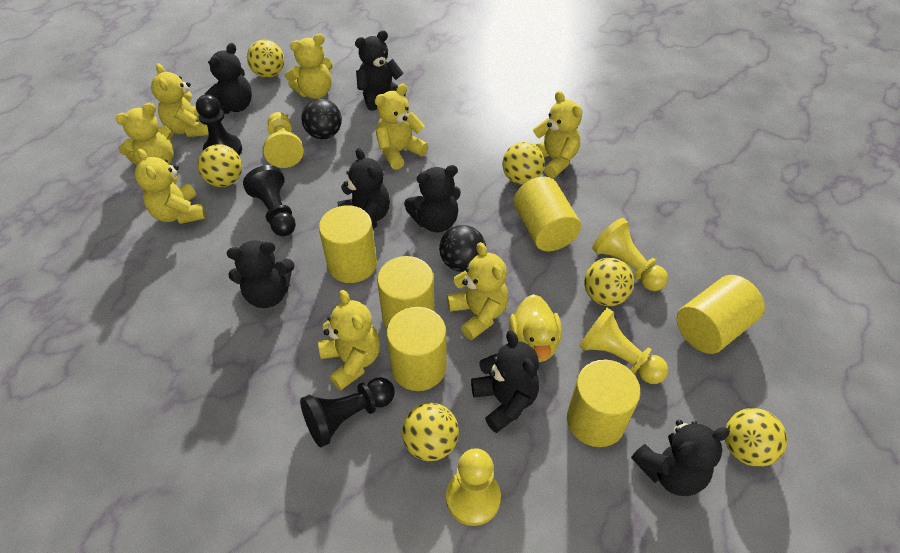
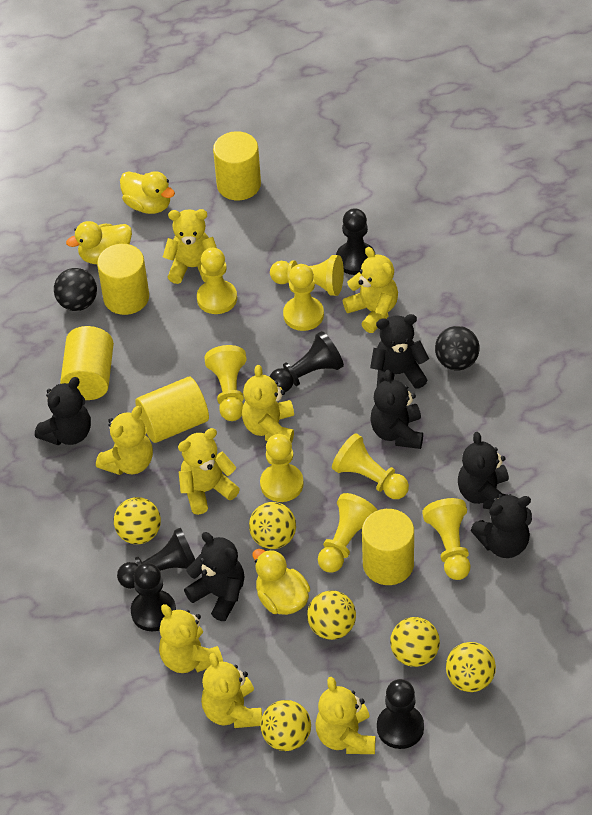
black pawn: [196,95,242,155] [243,165,296,236] [300,377,395,447] = 3 -> [117,528,195,589] [131,563,176,631] [270,331,344,392] [336,208,376,275] [377,679,424,749] = 5
black teddy bear: [204,43,252,114] [227,240,294,308] [337,148,390,229] [355,30,406,111] [404,165,461,232] [471,330,539,433] [631,420,730,496] = 7 -> [35,377,91,445] [184,532,245,621] [370,314,429,389] [370,370,423,449] [458,432,509,509] [471,494,532,558] = 6
yellow cylinder: [319,205,377,283] [377,256,435,328] [386,307,447,391] [514,177,581,252] [567,360,641,447] [677,275,765,354] = 6 -> [60,326,114,400] [97,244,149,315] [135,377,209,443] [213,131,261,200] [362,509,414,585] = 5
yellow duck: [509,294,562,362] = 1 -> [66,221,132,264] [120,171,175,214] [253,549,310,615] = 3
yellow pawn: [263,112,303,168] [446,448,501,526] [579,308,668,384] [592,218,668,291] = 4 -> [197,248,237,314] [204,345,246,421] [260,434,304,502] [270,255,344,296] [283,264,324,331] [318,493,378,572] [332,433,409,499] [422,498,471,580] = 8

